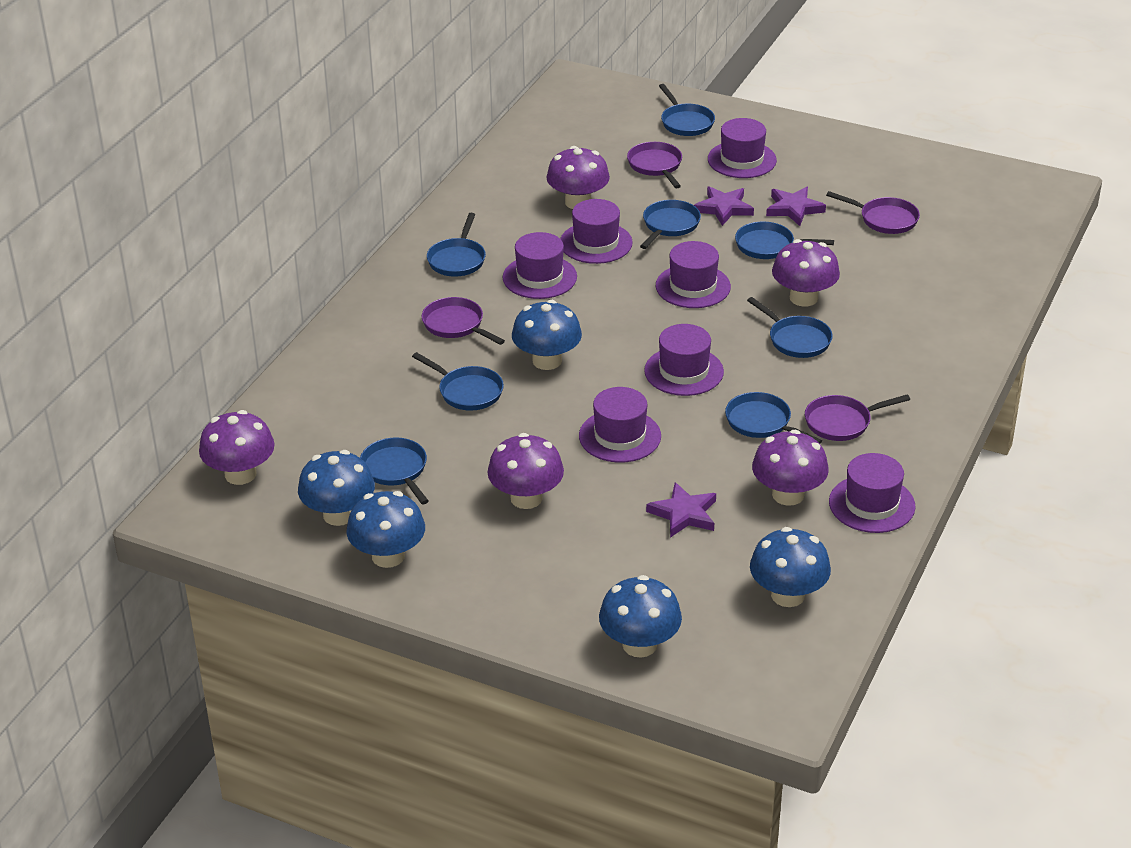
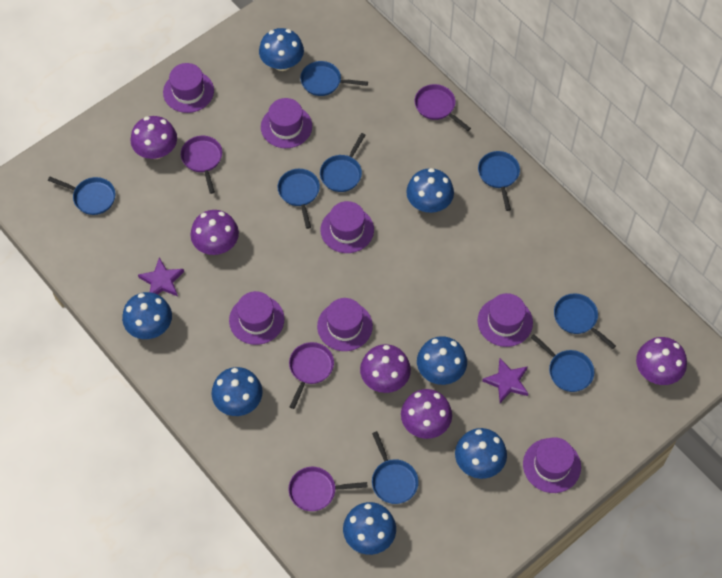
blue mushroom: [298,450,375,526] [346,491,425,568] [512,300,582,370] [599,575,682,658] [750,527,831,607] = 5 -> [122,292,172,339] [211,367,263,416] [259,28,304,71] [343,502,396,555] [406,168,454,213] [417,336,467,385] [455,428,507,479] = 7
purple star: [646,482,716,538] [694,186,754,226] [766,187,826,226] = 3 -> [138,258,184,296] [482,358,528,403] = 2

